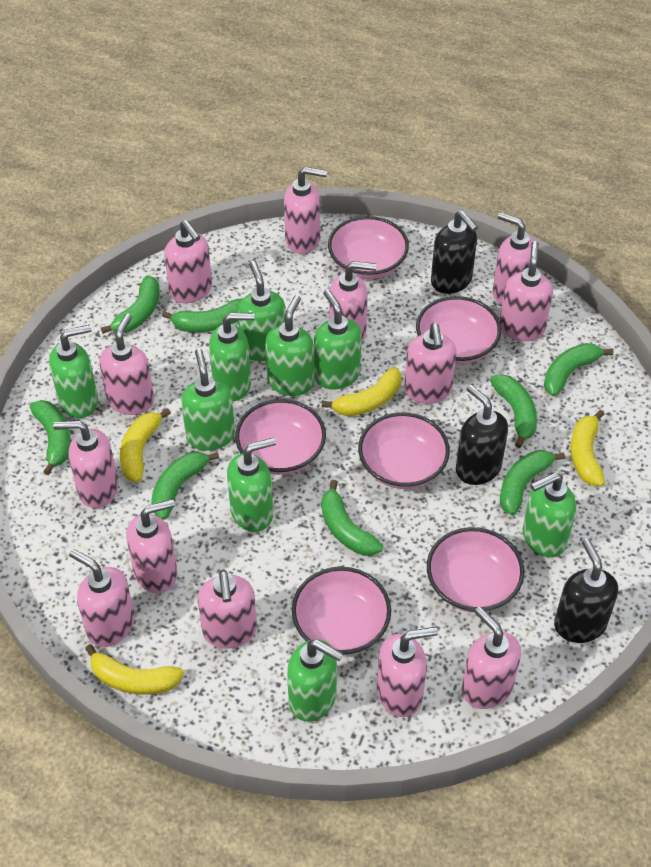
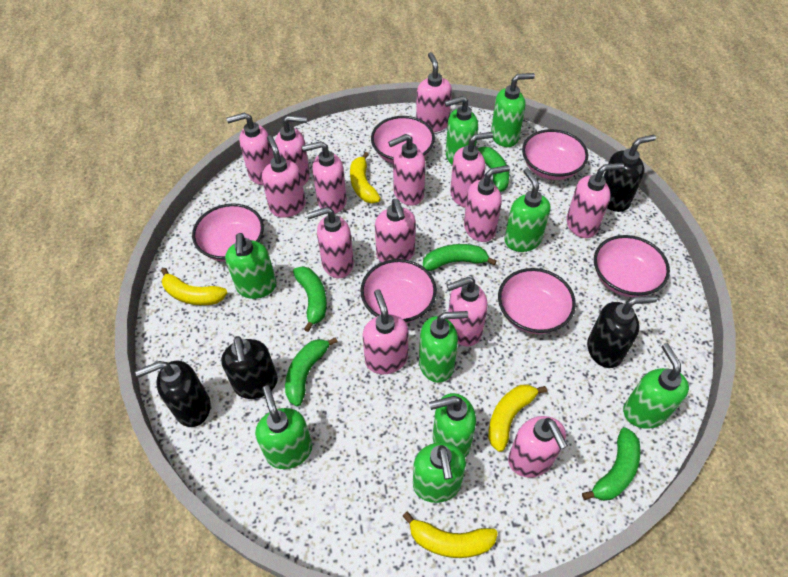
black soap dispenser: [431,211,478,294] [456,385,508,485] [554,539,618,643] = 3 -> [135,361,211,427] [221,336,278,399] [587,295,657,368] [603,135,656,212] = 4
green banana: [30,400,71,475] [101,275,160,334] [151,452,219,520] [162,299,243,332] [321,480,383,556] [490,374,537,448] [500,450,565,515] [544,343,613,396] = 8 -> [285,337,338,406] [293,266,327,332] [423,244,497,271] [478,146,509,192] [582,428,640,501] = 5
pink soap dispenser: [53,420,118,508] [69,549,135,647] [99,314,154,415] [126,499,178,594] [164,220,212,303] [198,570,257,649] [284,167,327,254] [329,261,376,343] [377,627,438,717] [404,323,456,404] [462,607,521,709] [493,212,535,305] [500,241,553,341] = 13 -> [226,113,274,185] [262,135,306,218] [275,115,310,186] [302,141,347,214] [306,207,354,278] [362,290,408,374] [375,199,416,262] [388,134,425,206] [416,52,452,132] [447,277,488,347] [450,132,493,208] [464,165,510,242] [508,416,568,478] [566,163,624,238] = 14

